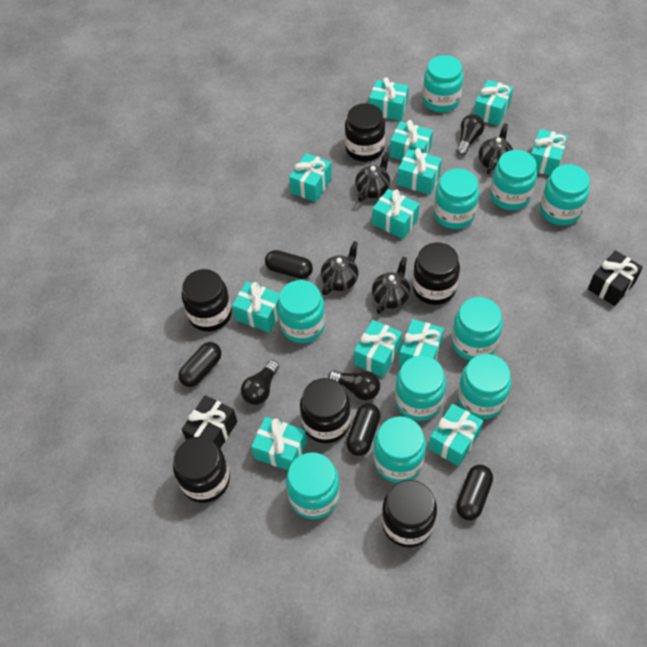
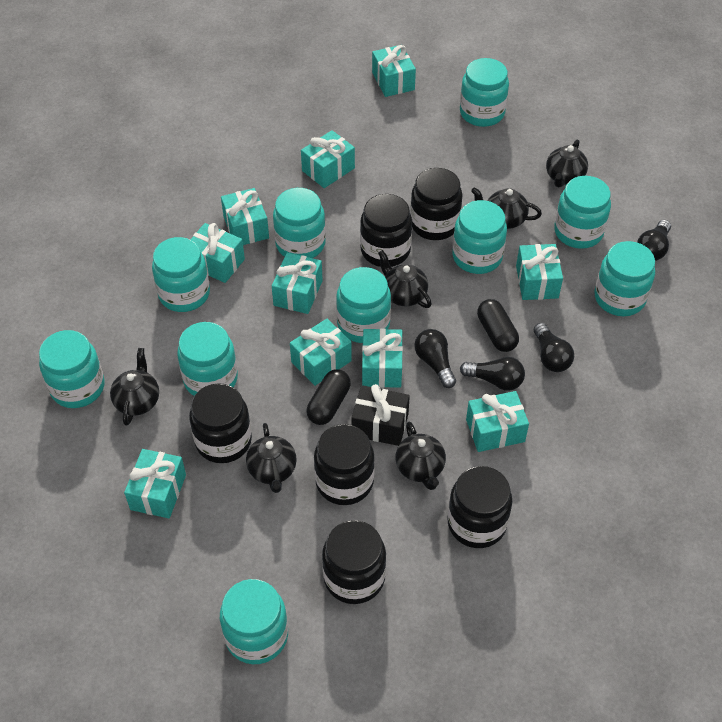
black capsule: [178,342,222,387] [265,250,313,279] [346,403,381,456] [456,465,493,520] = 4 -> [307,369,351,425] [477,299,519,352] = 2
black gift: [182,395,237,448] [588,250,643,306] = 2 -> [351,384,410,446] = 1
black light bulb: [241,360,279,405] [328,370,380,400] [457,114,485,156] = 3 -> [414,329,456,388] [460,357,525,391] [534,323,574,372] [637,220,671,261] = 4
black teapot: [321,241,358,295] [355,152,390,202] [372,257,410,314] [478,123,513,174] = 4 -> [110,348,159,426] [246,423,297,493] [378,250,432,308] [395,422,446,490] [471,187,542,229] [546,139,588,187] = 6
turquoise gift: [232,281,280,333] [251,417,307,471] [289,153,332,202] [354,320,402,377] [369,77,409,121] [372,189,420,239] [390,120,433,160] [397,148,442,195] [399,319,444,367] [429,404,483,466] [474,80,513,126] [531,129,568,176] = 12 -> [124,449,186,518] [190,223,245,283] [221,188,269,245] [272,253,323,314] [290,318,352,386] [301,130,355,188] [362,329,403,388] [372,45,416,97] [466,391,529,452] [516,244,563,300] = 10

